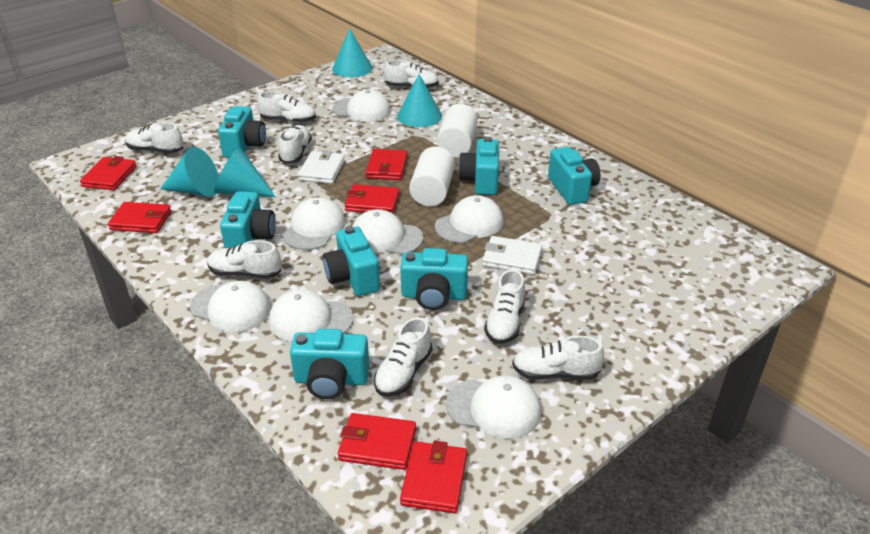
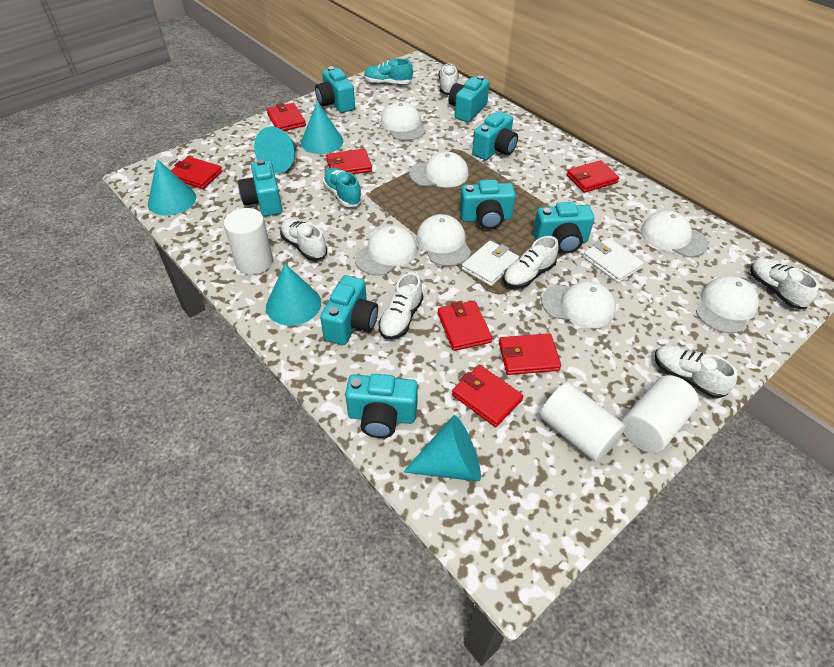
red wallet: [80,156,137,190] [108,202,171,233] [338,413,416,470] [345,184,399,213] [366,149,407,180] [400,441,467,513] = 6 -> [171,156,223,189] [266,103,306,131] [326,149,372,174] [438,301,492,351] [452,365,523,427] [499,333,561,375] [566,160,619,193] = 7
turquoise camera: [218,106,266,158] [220,191,276,248] [290,329,370,399] [323,226,380,296] [400,248,468,310] [458,137,499,195] [548,147,601,205] = 7 -> [238,159,282,216] [315,66,355,113] [320,275,378,345] [345,374,418,438] [448,75,490,122] [460,180,516,229] [472,111,518,160] [533,202,594,253] = 8
turquoise cone: [160,147,219,197] [214,148,276,197] [332,28,373,77] [397,74,442,127] = 4 -> [148,159,196,216] [254,127,297,174] [266,264,321,326] [301,102,343,154] [403,415,481,482] = 5
turquoise shoe: none = 0 -> [323,167,362,207] [364,58,413,84] = 2
white cylinder: [409,147,455,206] [437,104,478,157] = 2 -> [224,208,273,275] [540,382,625,462] [622,375,699,453] = 3
white shoe: [125,122,183,153] [207,240,281,279] [257,91,316,123] [278,125,312,164] [374,317,432,397] [384,60,439,89] [484,269,525,344] [512,336,604,380] = 8 -> [280,218,327,261] [378,272,423,339] [439,64,459,95] [503,236,559,288] [654,345,738,398] [750,258,819,309] = 6

